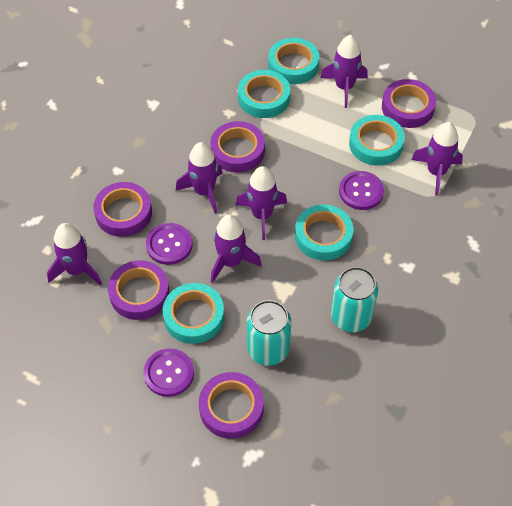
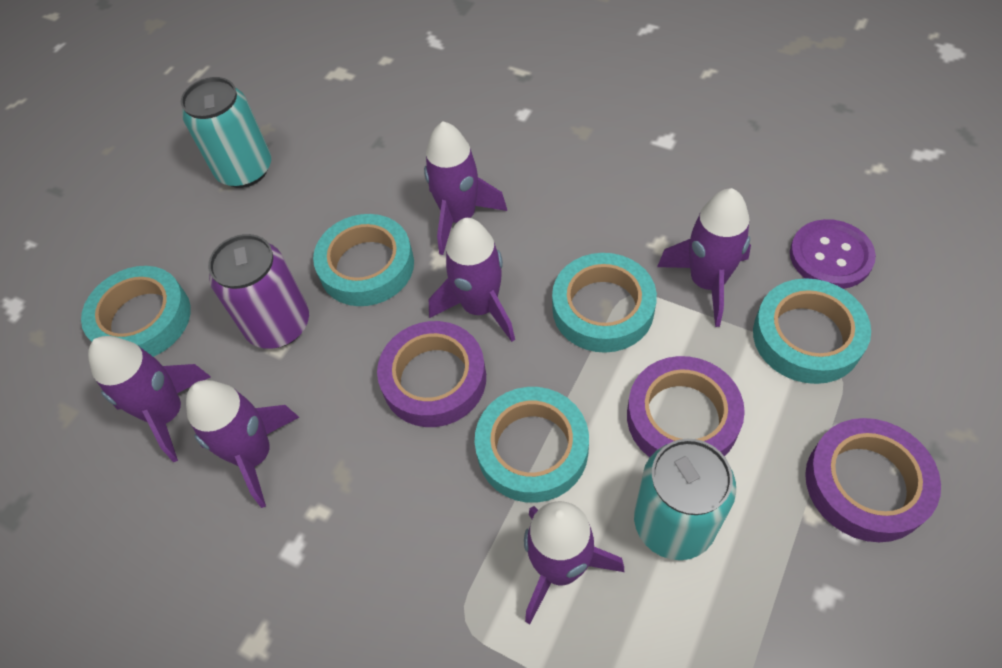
purple button: [144,348,194,397] [146,223,192,265] [339,171,384,210] = 3 -> [790,219,876,289] = 1
purple can: none = 0 -> [208,234,309,349] = 1
purple tape: [93,182,152,237] [108,260,169,320] [199,372,264,439] [210,121,265,173] [382,79,436,128] = 5 -> [377,321,486,427] [627,356,745,457] [805,418,941,542] = 3

